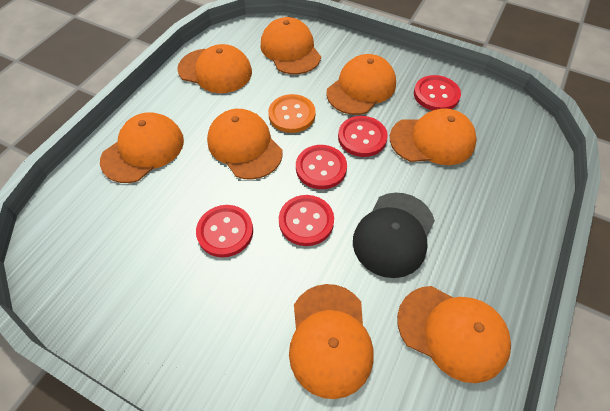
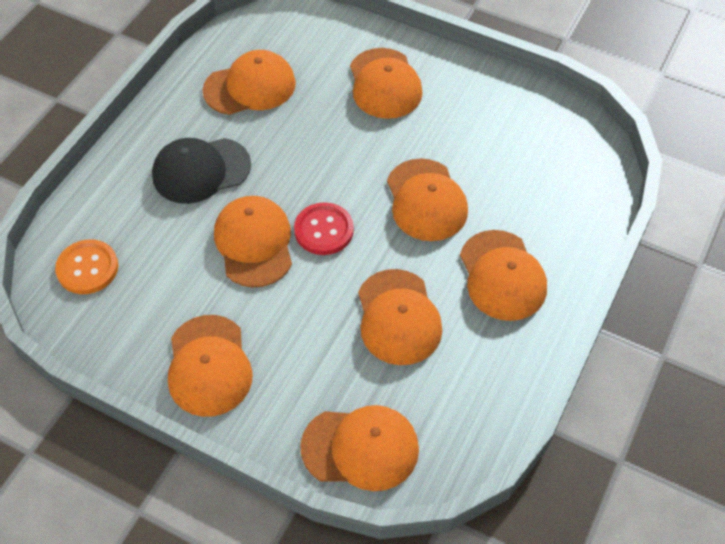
red button: [196,205,253,257] [279,195,334,246] [296,145,347,189] [338,116,388,157] [414,75,461,111] = 5 -> [294,202,354,255] = 1

